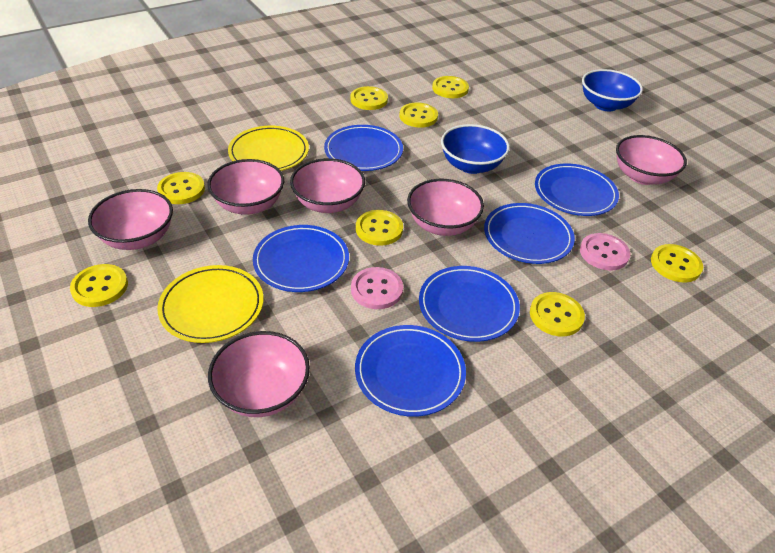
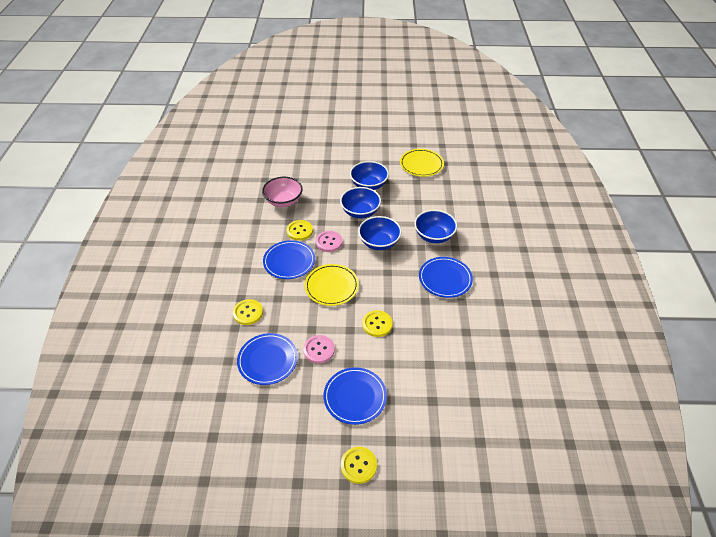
blue bowl: [441,124,510,174] [582,69,643,111] = 2 -> [340,187,381,218] [350,161,389,190] [358,216,402,250] [414,210,457,243] = 4
blue plate: [253,225,349,292] [324,125,403,171] [355,325,466,417] [419,266,520,342] [484,203,575,264] [535,164,619,216] = 6 -> [237,333,298,385] [263,240,315,279] [324,367,387,425] [419,257,473,298] = 4
pink bowl: [88,189,173,250] [207,159,284,215] [208,331,310,417] [290,158,365,213] [407,179,484,236] [616,135,687,185] = 6 -> [262,177,303,207] = 1
yellow button: [70,264,128,307] [157,172,205,204] [350,86,388,110] [356,210,403,246] [399,103,438,128] [432,76,469,98] [530,292,585,337] [651,244,703,283] = 8 -> [233,299,263,325] [287,220,313,241] [341,447,377,484] [362,310,393,337] = 4

